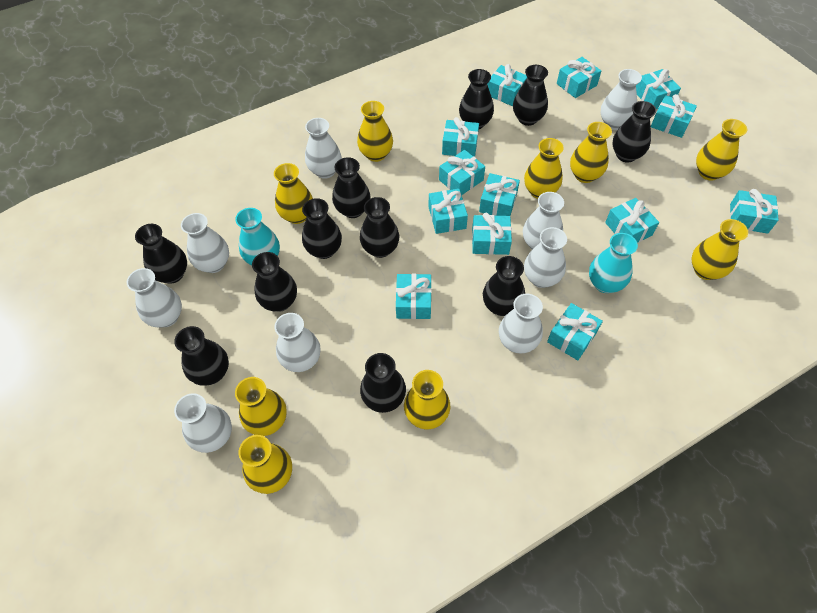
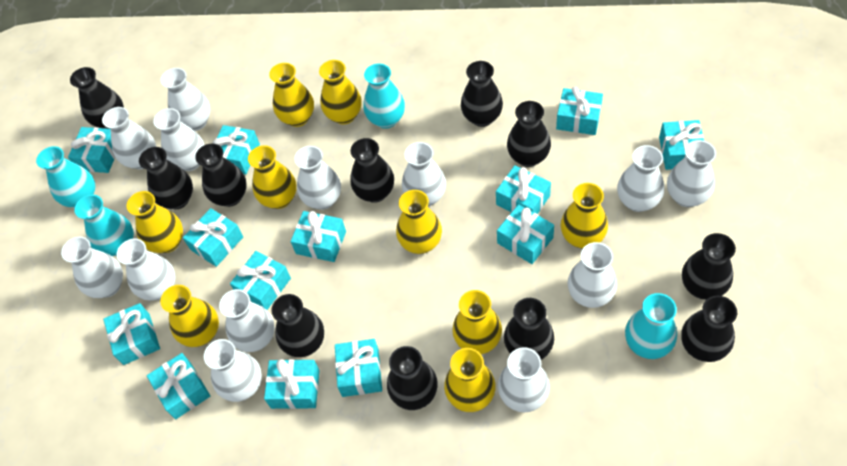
turquoise vase: [235,208,280,265] [589,233,638,293] = 2 -> [36,146,95,208] [74,195,134,256] [363,63,405,129] [625,293,677,359] = 4
white vase: [127,268,182,328] [174,393,232,453] [181,213,229,273] [274,313,321,372] [305,118,341,179] [499,294,543,354] [523,192,564,250] [524,227,567,288] [601,69,642,130] = 9 -> [61,237,123,298] [102,107,156,170] [117,238,176,301] [153,108,204,171] [161,68,210,131] [204,339,262,402] [219,289,275,352] [294,146,341,210] [402,142,446,207] [498,347,550,412] [568,242,617,308] [617,145,664,212] [667,140,716,207] = 13

